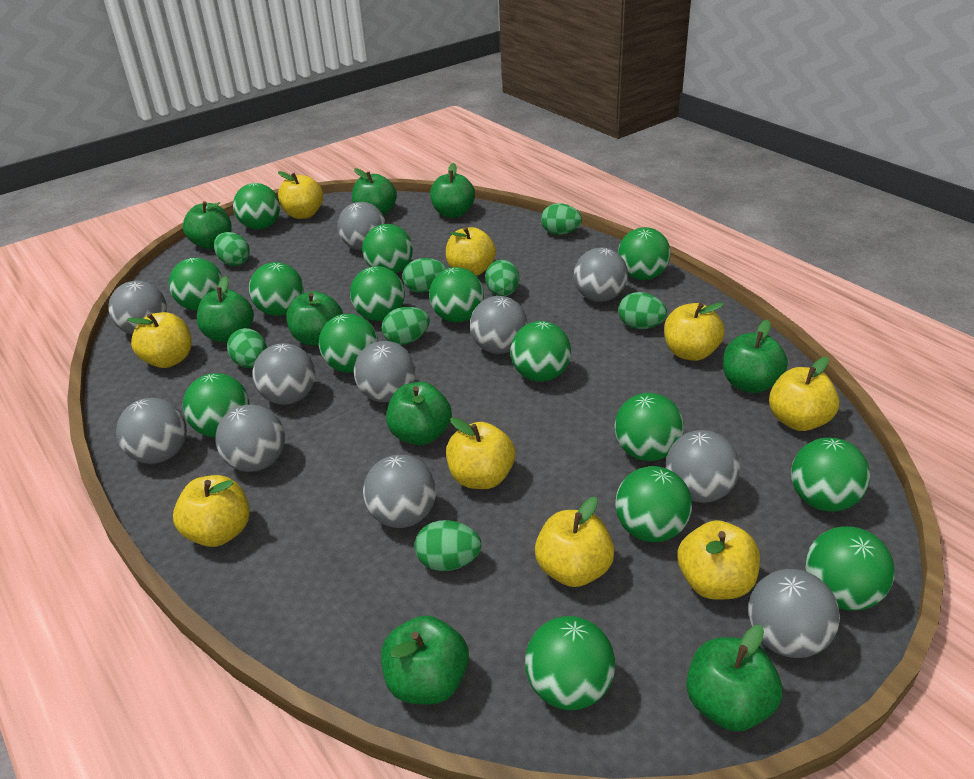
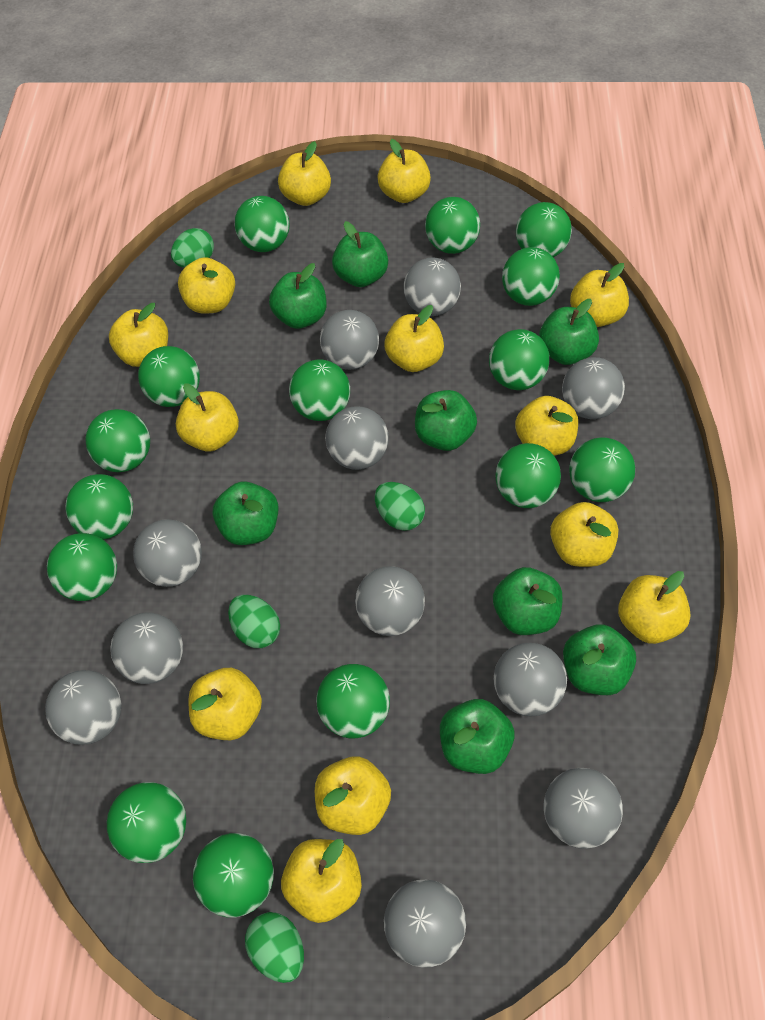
green apple: [183,201,232,249] [197,276,254,342] [286,291,343,346] [352,168,397,216] [381,615,469,705] [386,382,452,445] [430,163,475,218] [686,625,782,731] [723,320,788,393] = 9 -> [213,482,278,545] [269,263,327,329] [332,221,388,287] [415,390,477,451] [440,699,514,774] [493,567,563,635] [539,299,599,365] [563,624,636,695] = 8
green egg: [214,232,250,266] [227,328,267,368] [382,307,430,345] [402,258,447,293] [415,520,481,571] [485,260,519,296] [541,203,582,235] [618,292,667,329] = 8 -> [171,228,214,268] [228,595,280,648] [245,912,304,983] [375,482,425,531] = 4
yellow apple: [127,312,192,368] [173,475,250,547] [278,171,323,219] [446,227,496,276] [446,417,515,489] [535,497,614,587] [664,303,725,361] [677,520,760,599] [769,357,839,431] = 9 -> [109,303,168,367] [176,384,239,451] [178,257,235,314] [189,668,262,740] [278,141,331,206] [281,839,362,923] [315,757,391,835] [378,139,431,203] [385,305,444,372] [515,396,578,456] [550,502,618,567] [570,263,629,327] [618,571,691,644] = 13

